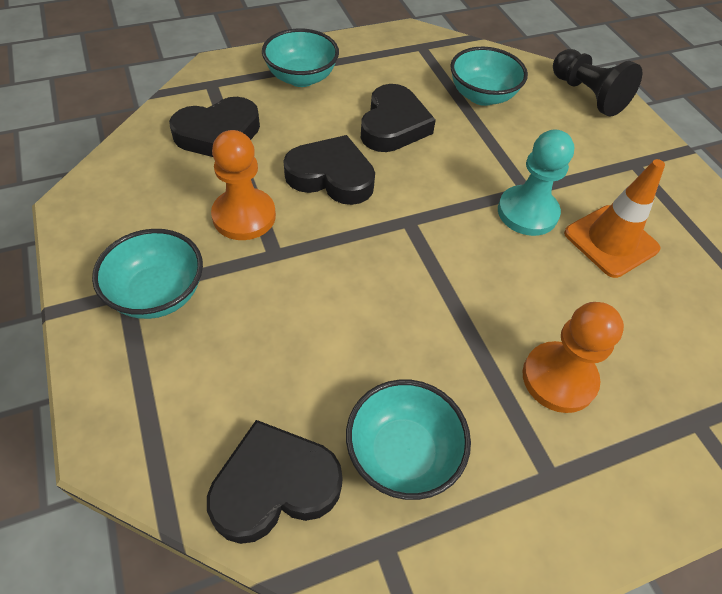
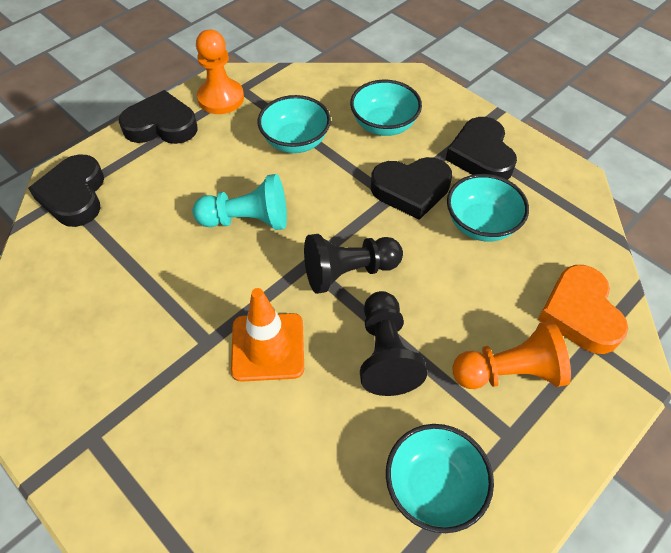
black pawn: [553,49,642,117] = 1 -> [304,234,403,294] [360,291,427,396] = 2
orange heart: none = 0 -> [538,265,628,354] = 1

